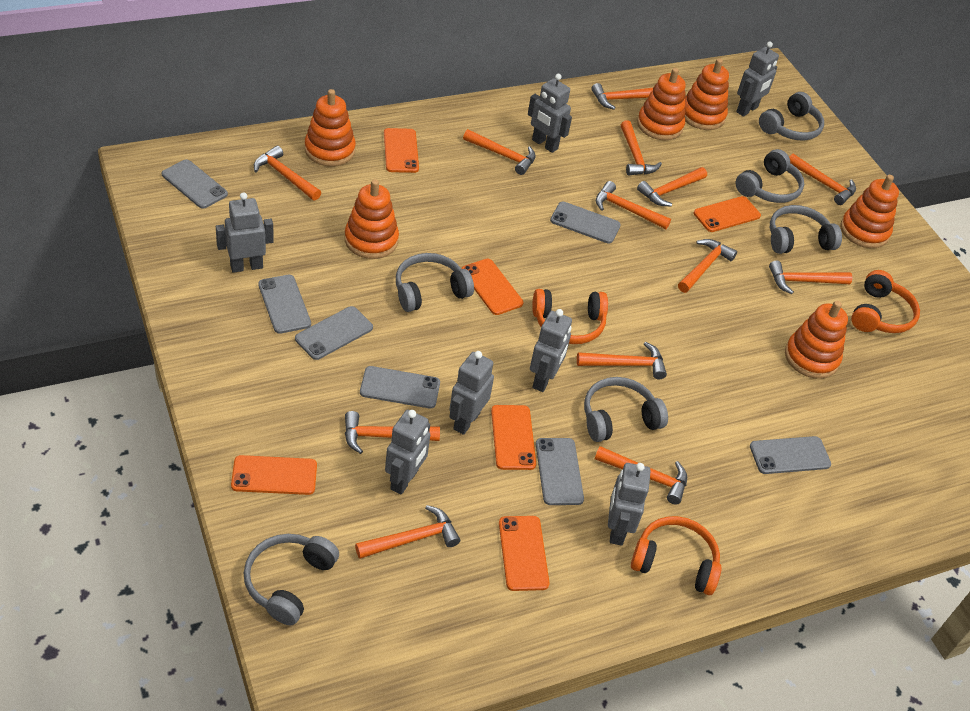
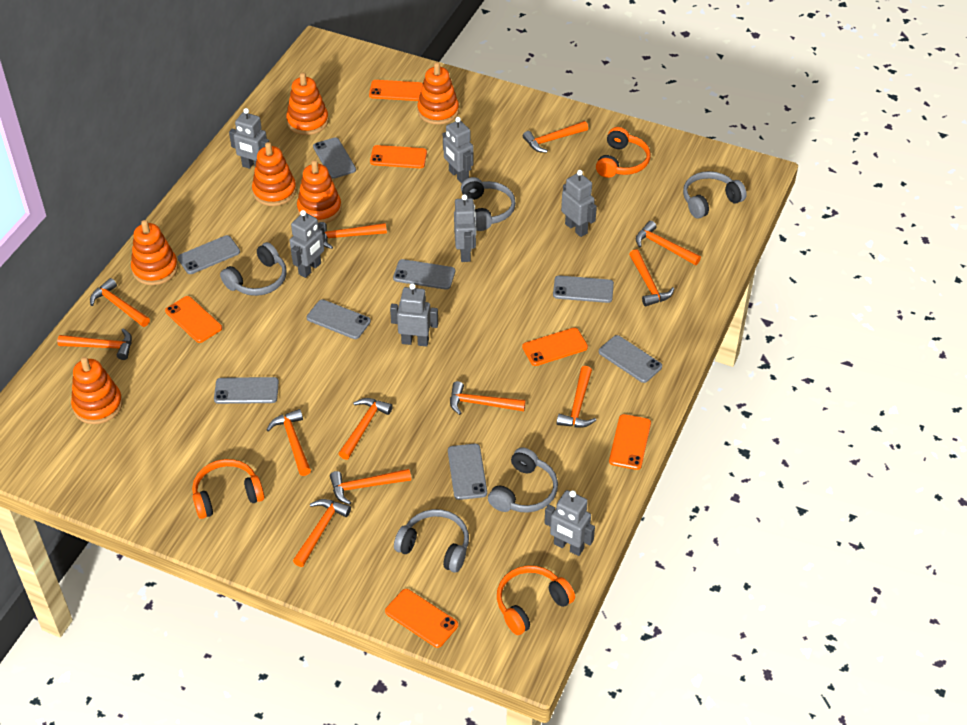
grey headphones: [244,534,339,625] [396,253,474,312] [584,377,668,442] [736,149,804,203] [759,92,824,140] [770,205,842,254] = 6 -> [220,242,287,296] [394,509,469,573] [461,177,516,231] [488,447,558,513] [683,171,747,219] = 5
grey phone: [162,159,228,209] [258,275,311,334] [295,306,373,360] [360,366,440,408] [536,438,584,505] [550,202,621,244] [750,436,831,474] = 7 -> [177,235,240,274] [214,377,279,404] [307,299,371,339] [313,137,356,179] [393,259,455,290] [448,444,487,500] [553,275,614,303] [599,335,662,383] = 8
orange hammer: [254,145,321,201] [345,411,440,454] [355,505,460,559] [463,129,536,175] [577,342,667,380] [591,83,654,110] [595,446,687,505] [596,181,671,229] [621,120,662,176] [637,167,707,206] [678,239,737,293] [769,261,852,294] [789,154,856,205] = 13 -> [57,329,132,360] [90,278,150,327] [267,409,311,476] [293,499,351,567] [318,222,387,249] [330,469,411,505] [339,398,393,460] [450,381,526,415] [523,121,588,153] [557,366,596,428] [629,249,674,306] [636,221,701,265] = 12

